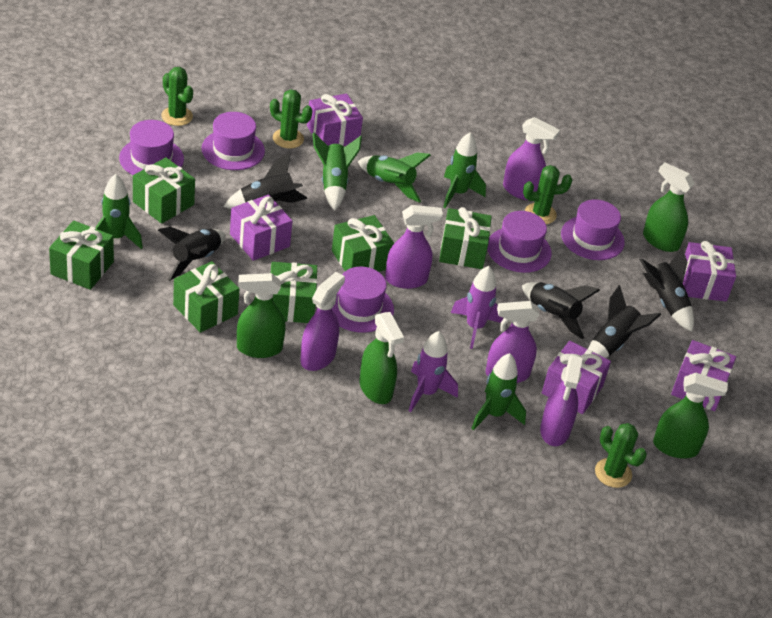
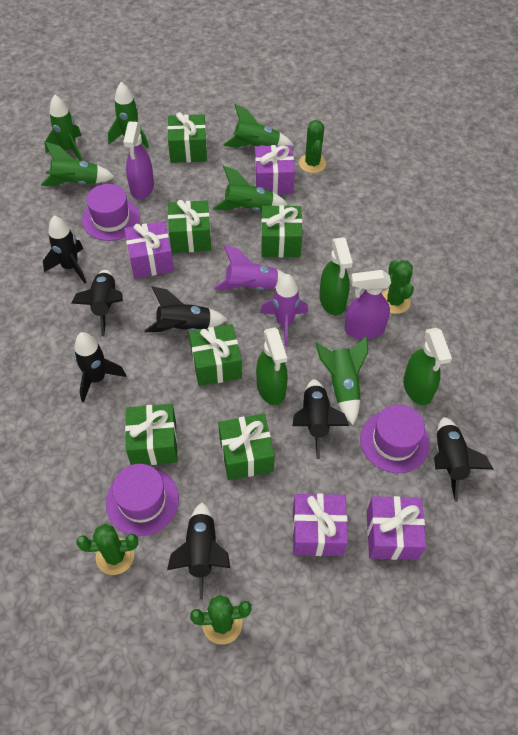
black rocket: [158,227,225,281] [224,153,307,209] [522,282,600,339] [588,285,661,358] [640,248,694,332] = 5 -> [43,216,87,284] [71,270,123,336] [74,332,126,402] [145,286,228,332] [167,503,230,600] [293,379,349,459] [434,417,494,502] = 7
green rocket: [95,174,143,249] [312,132,362,211] [358,152,431,203] [443,132,486,208] [471,353,526,430] = 5 -> [41,142,115,186] [45,95,82,161] [108,82,149,149] [213,166,288,211] [223,104,294,148] [315,336,368,425] = 6
green spray bottle: [237,273,286,358] [359,312,404,404] [643,163,695,252] [653,373,728,459] = 4 -> [256,327,288,405] [319,237,353,315] [403,328,452,405] = 3
purple gift: [230,195,293,261] [307,93,363,146] [542,341,611,414] [671,340,736,411] [683,241,736,302] = 5 -> [124,221,174,278] [255,145,295,194] [292,494,348,556] [367,496,426,560] = 4
purple hat: [119,120,184,175] [202,112,265,170] [332,267,394,333] [487,211,552,273] [561,199,625,260] = 5 -> [82,184,140,241] [106,464,179,536] [360,404,430,473] = 3
purple spray bottle: [300,272,345,371] [385,205,443,289] [486,301,540,383] [503,117,560,200] [540,355,583,446] = 5 -> [123,121,154,199] [344,270,391,339] = 2

